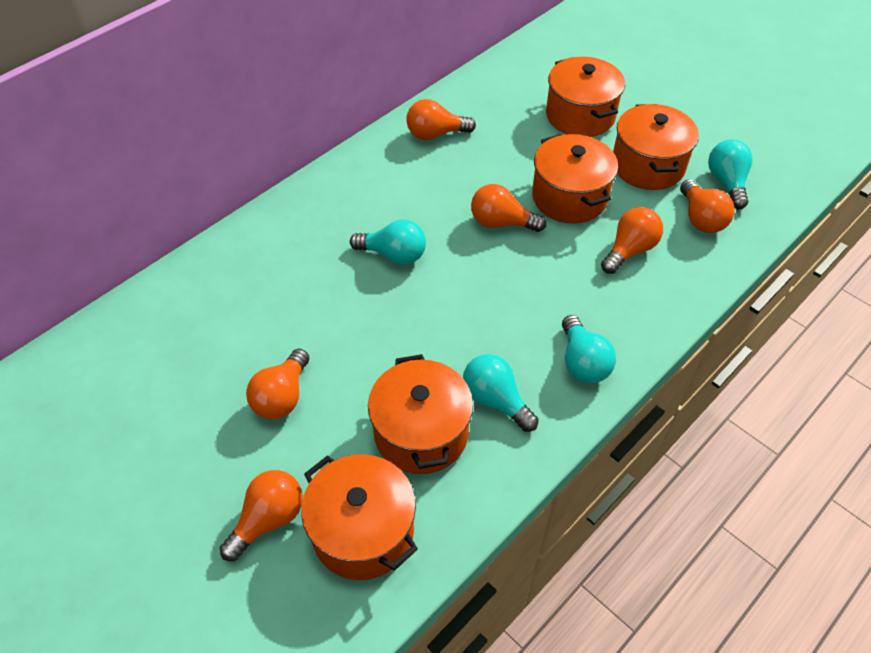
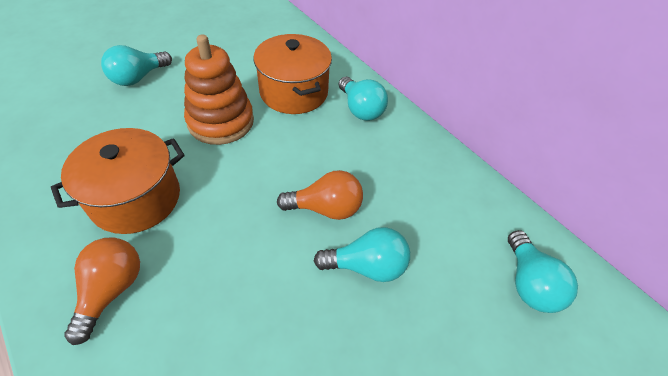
orange light bulb: [220,470,303,561] [246,349,309,420] [406,99,476,140] [471,184,546,232] [601,207,663,274] [680,180,735,233] = 6 -> [64,237,140,345] [277,170,363,220] = 2
orange pot: [301,454,418,580] [368,354,473,474] [532,134,618,224] [546,57,625,137] [613,104,699,190] = 5 -> [51,128,185,234] [254,34,332,114] = 2
orange stacking toy: none = 0 -> [184,34,254,145] = 1

